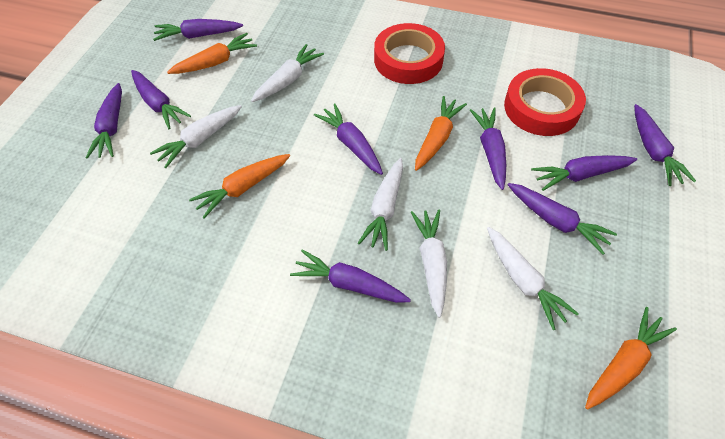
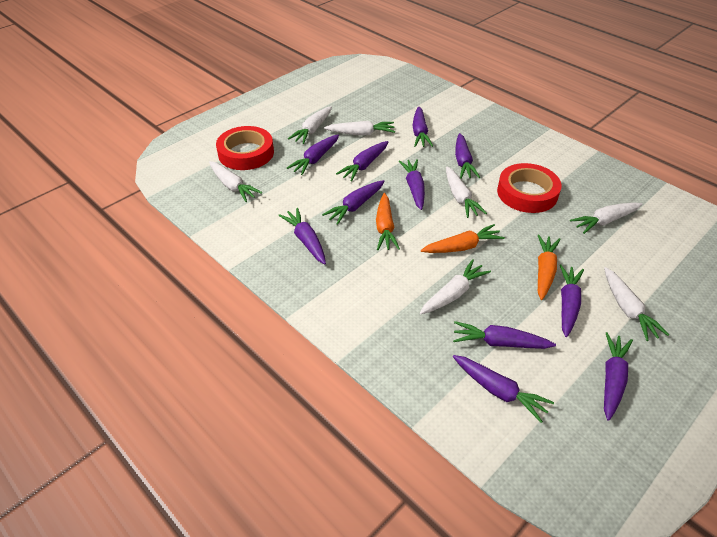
orange carrot: [167,33,257,74] [189,154,290,218] [415,96,467,171] [585,307,677,410] = 4 -> [376,193,400,250] [421,224,505,253] [538,234,561,300] = 3
purple carrot: [86,83,122,159] [131,70,191,129] [153,19,243,41] [290,249,411,303] [314,104,383,175] [470,107,506,190] [508,183,617,254] [531,155,637,191] [634,104,696,186] = 9 -> [278,208,326,264] [287,135,339,175] [322,180,385,225] [336,141,388,182] [399,159,425,210] [412,107,433,147] [453,321,556,349] [453,355,554,423] [455,133,480,179] [560,264,584,337] [604,332,633,421] = 11
white carrot: [150,105,242,168] [251,44,324,102] [358,158,403,251] [411,210,447,318] [487,227,579,330] = 5 -> [209,161,262,202] [288,106,332,144] [324,121,395,135] [420,259,491,314] [446,167,487,218] [570,203,643,234] [604,267,669,341] = 7

